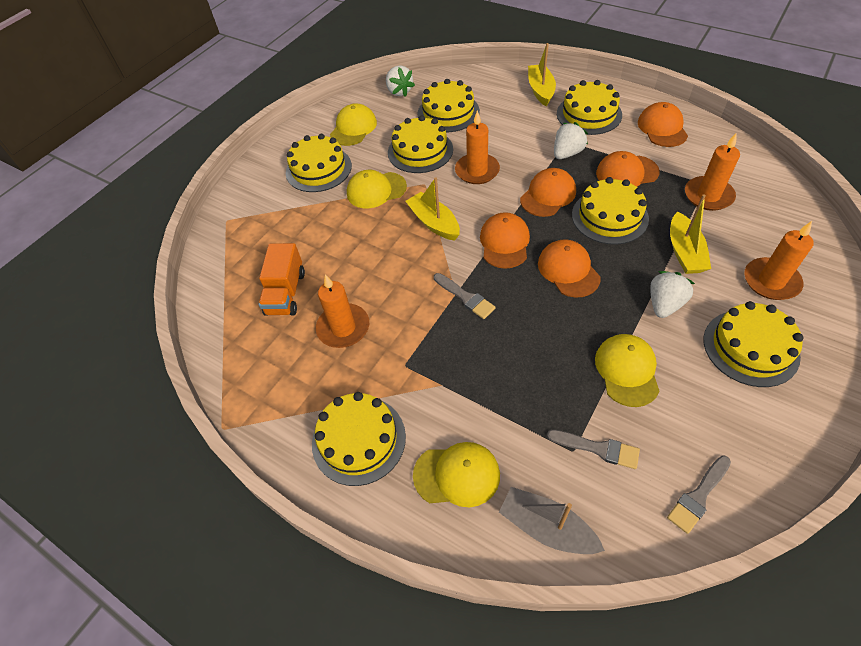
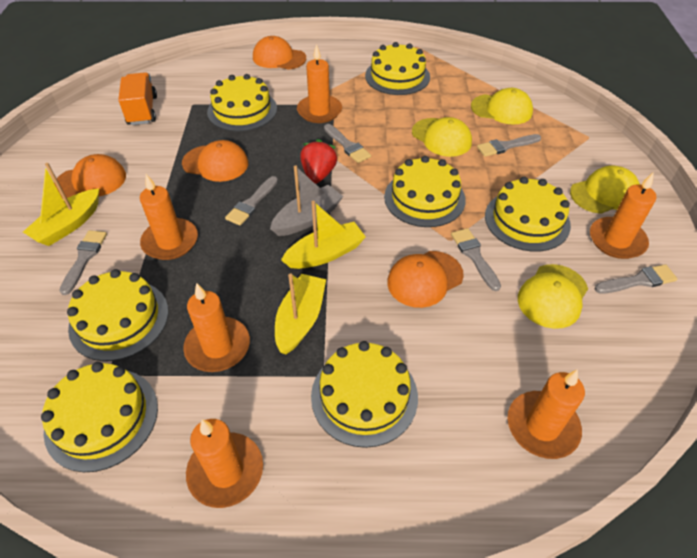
grey brush: [434,273,496,319] [547,430,640,469] [667,455,731,534] = 3 -> [59,230,107,295] [225,176,278,225] [324,124,371,163] [451,228,501,291] [477,134,541,157] [595,264,677,294] = 6
orange candle: [316,274,369,348] [455,110,500,184] [685,133,740,211] [744,221,814,300] = 4 -> [140,174,198,260] [183,283,250,372] [186,419,263,508] [297,44,342,123] [508,369,585,459] [590,172,656,259] = 6
orange cap: [480,212,530,269] [520,168,576,217] [538,239,601,298] [596,151,660,187] [638,102,688,147] = 5 -> [54,154,126,198] [182,140,248,182] [253,36,306,70] [387,251,464,308] = 4
red strawberry: none = 0 -> [300,139,337,184] = 1
white strawberry: [386,65,415,97] [554,122,588,159] [650,271,695,318] = 3 -> none = 0

